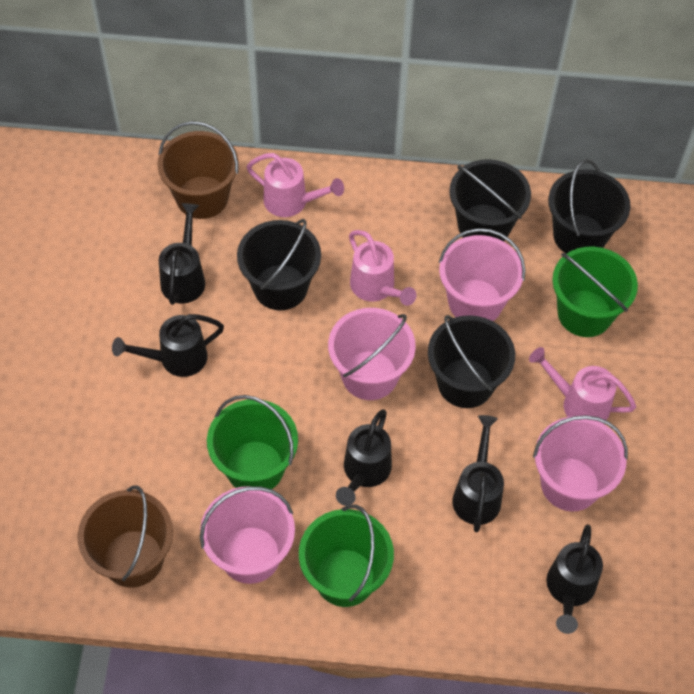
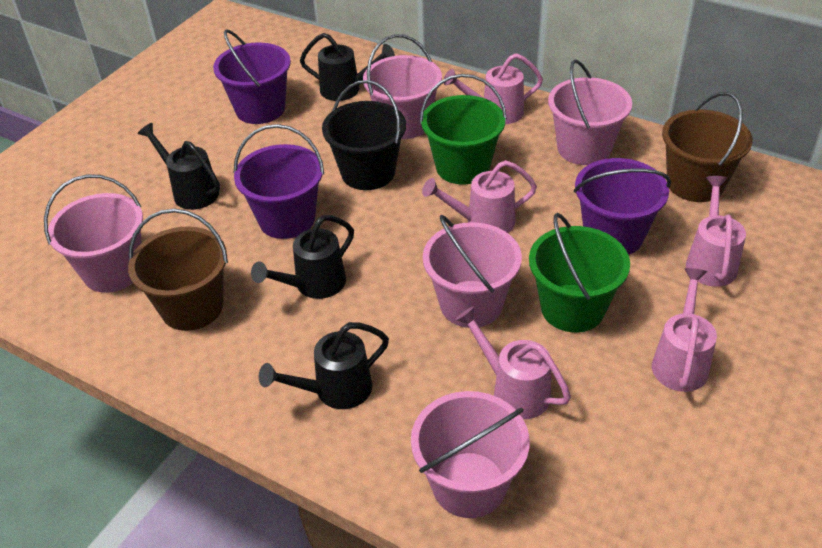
black bucket: [237,219,321,310] [428,315,515,408] [449,159,531,241] [548,159,631,254] = 4 -> [322,80,406,190] = 1
black watering can: [112,314,224,377] [159,203,205,305] [336,409,392,506] [452,415,504,532] [546,525,603,634] = 5 -> [138,123,220,210] [251,215,354,299] [259,322,389,409] [300,33,395,101] = 4
green bucket: [207,395,298,489] [299,504,394,607] [552,247,638,337] = 3 -> [420,74,507,185] [529,213,630,332] = 2
pink bucket: [200,486,295,584] [328,308,416,400] [439,228,526,321] [533,415,628,512] = 4 -> [44,174,143,293] [363,34,442,139] [411,391,530,518] [423,215,522,328] [548,59,632,165] = 5
pink watering can: [246,153,344,217] [349,230,417,306] [529,347,636,420] = 3 -> [422,160,537,233] [444,53,543,124] [455,306,571,419] [652,268,717,392] [686,176,746,287] = 5
purple bucket: none = 0 -> [213,29,291,124] [234,124,324,239] [574,158,671,255] = 3

